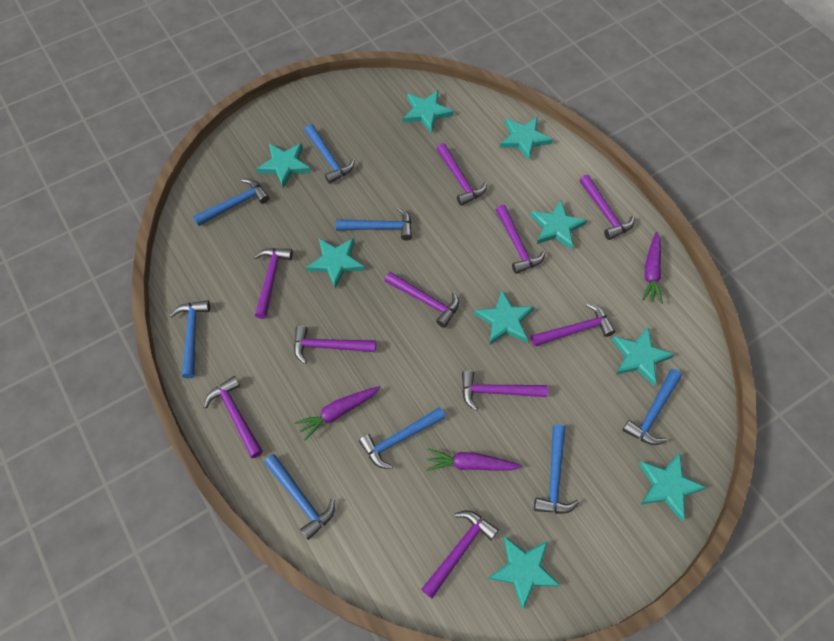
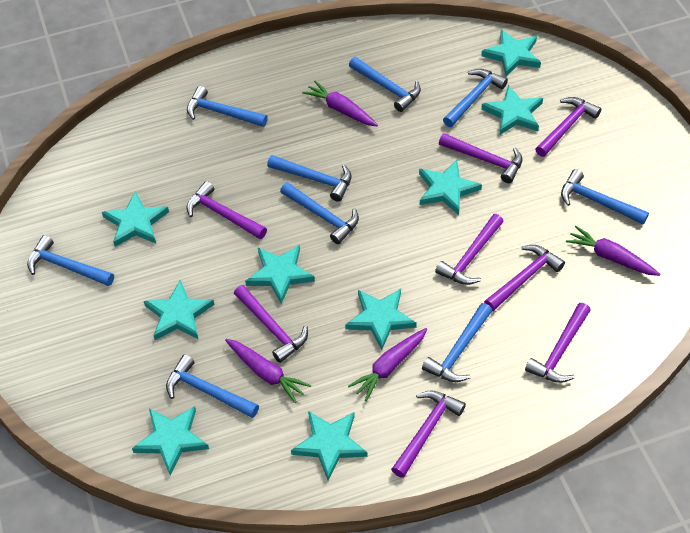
blue hammer: [170,300,210,378] [193,179,269,226] [264,454,335,540] [305,124,355,184] [336,207,412,241] [359,407,446,469] [534,425,579,514] [622,369,682,445] = 8 -> [27,235,114,286] [166,355,259,418] [187,86,268,127] [267,155,351,202] [280,182,359,244] [349,57,421,112] [422,303,492,382] [443,69,508,127] [561,169,649,224] = 9
purple carrot: [295,386,381,441] [427,448,522,471] [642,232,663,304] = 3 -> [225,339,311,403] [302,81,378,126] [348,328,427,401] [566,226,660,276] = 4
purple hammer: [204,376,263,458] [254,248,293,319] [294,325,376,364] [385,272,459,328] [421,511,499,598] [437,143,487,206] [462,370,548,411] [496,205,545,274] [531,303,615,347] [579,175,635,240] = 10 -> [187,181,267,239] [234,285,308,363] [391,390,466,478] [435,214,504,285] [439,133,522,183] [484,245,565,311] [525,303,591,383] [535,97,601,157] = 8

